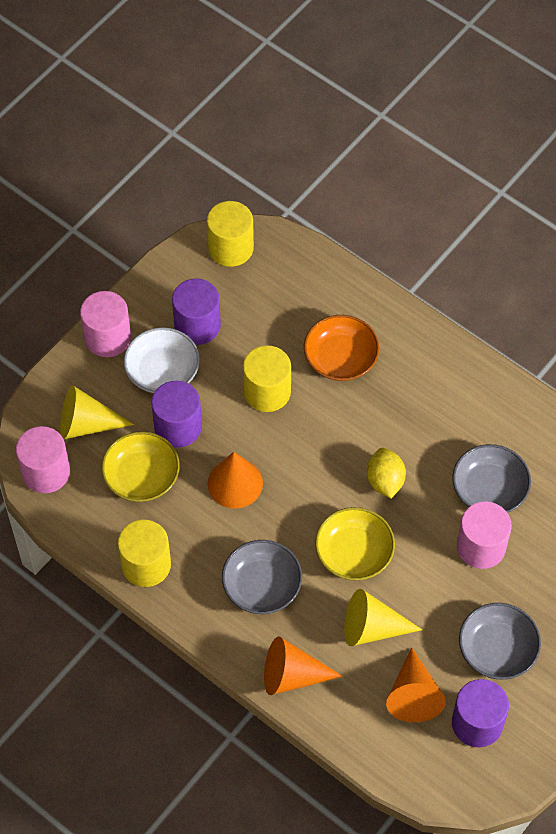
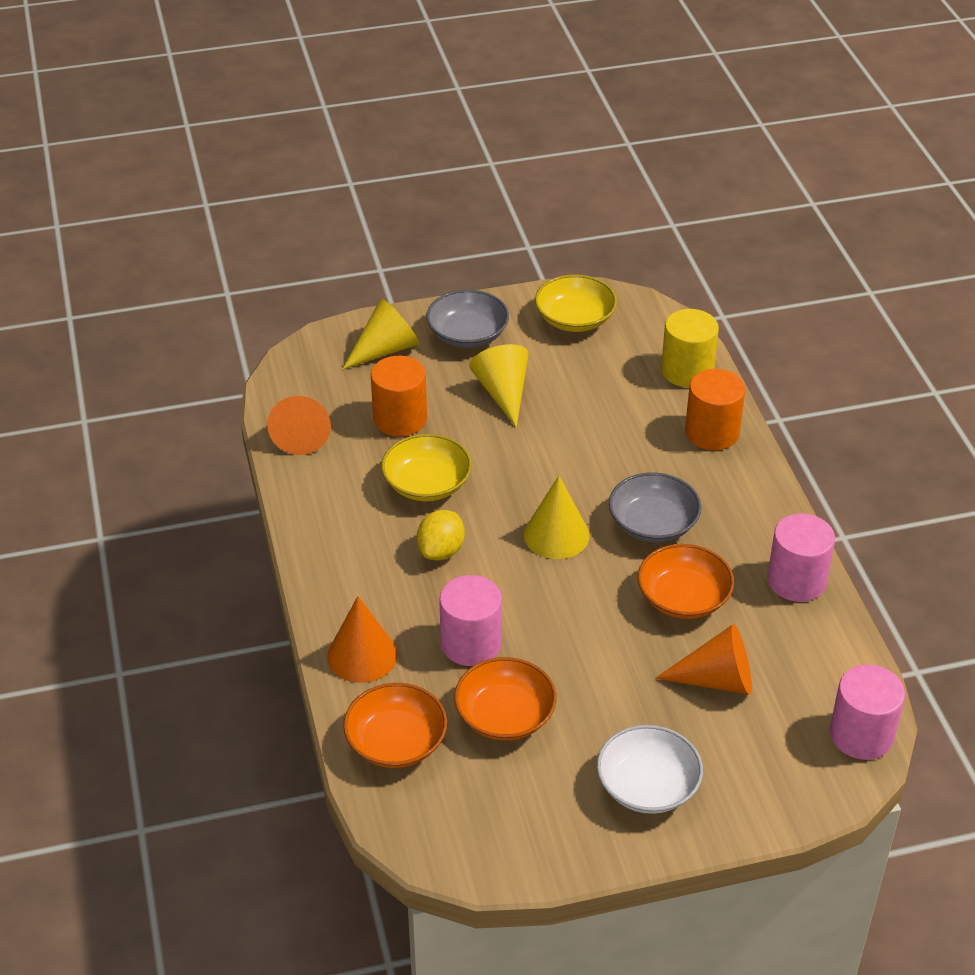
grey bowl: [222,540,302,614] [452,444,531,513] [459,603,541,680] = 3 -> [426,290,509,348] [609,472,702,543] = 2
orange bowl: [304,315,379,381] = 1 -> [343,683,447,768] [454,657,557,741] [638,544,734,619] = 3
orange cylinder: none = 0 -> [371,356,427,437] [685,369,745,450] = 2
purple cylinder: [151,381,202,448] [172,278,221,345] [452,679,509,747] = 3 -> none = 0
yellow cone: [60,385,134,439] [344,589,422,646] = 2 -> [343,298,419,369] [469,344,529,428] [524,476,590,559] = 3
yellow cylinder: [118,520,171,587] [207,201,254,267] [243,345,291,412] = 3 -> [661,309,719,388] = 1

